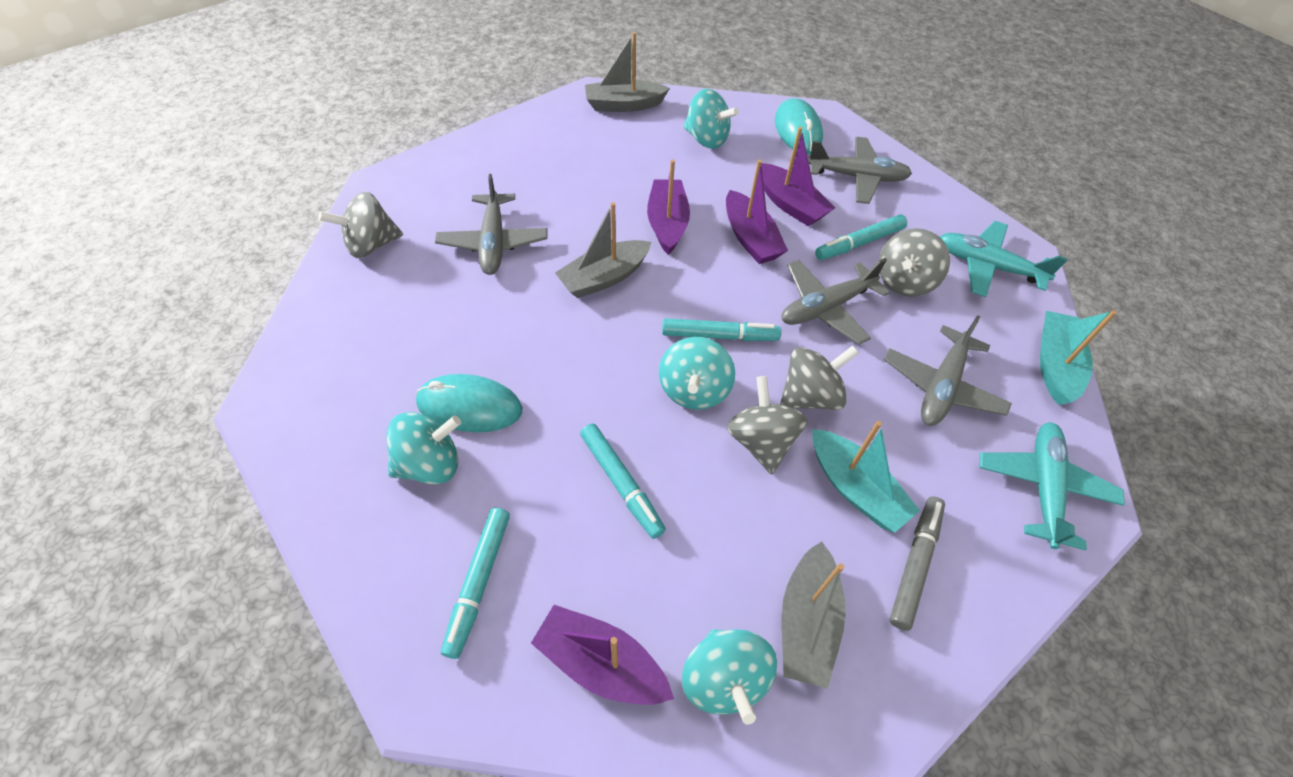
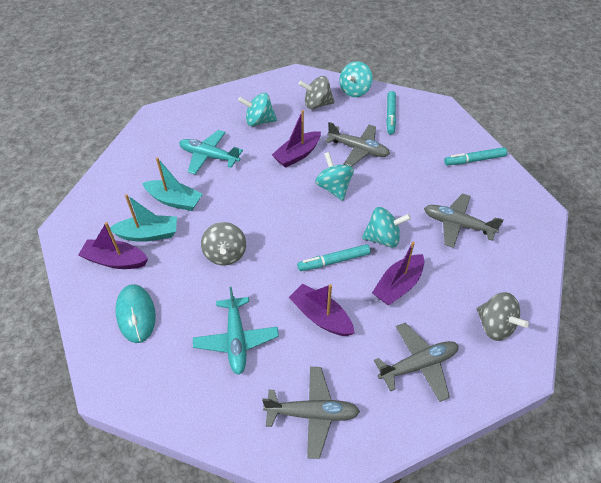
grey boat: [555,202,652,298] [585,32,670,112] [782,541,846,689] = 3 -> none = 0
grey marker: [889,497,945,631] = 1 -> none = 0
grey spinning top: [318,192,403,258] [727,376,807,474] [780,345,859,410] [879,228,950,297] = 4 -> [201,222,246,265] [298,76,335,109] [476,292,529,341] = 3
turquoise marker: [441,508,510,659] [580,423,666,539] [662,318,781,341] [815,214,907,260] = 4 -> [297,244,370,271] [386,91,396,135] [444,147,507,165] = 3
turquoise mouse: [416,374,522,432] [775,98,823,154] = 2 -> [115,284,156,343] = 1

